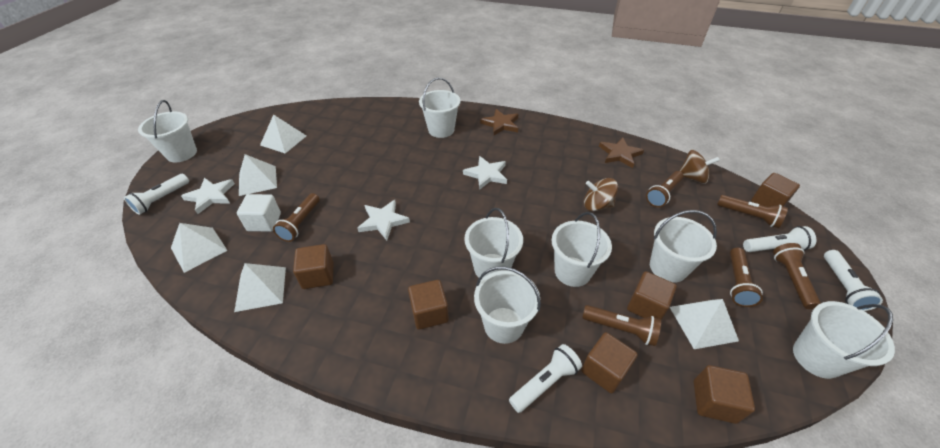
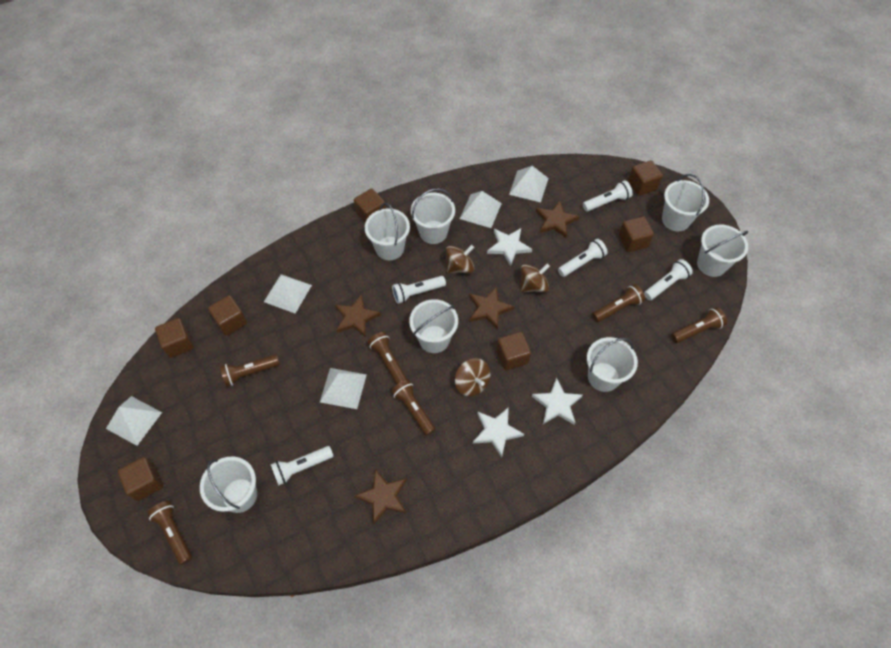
brown cube: [293,244,333,289] [408,280,449,330] [581,332,638,394] [627,271,677,320] [694,365,755,424] [751,173,800,207] = 6 -> [118,457,163,501] [155,318,194,358] [208,295,247,336] [354,188,386,222] [497,332,531,371] [619,216,654,252] [628,160,663,196] = 7
brown spinning top: [584,178,618,211] [679,150,720,184] = 2 -> [446,245,474,273] [455,358,490,396] [521,264,550,292] = 3
brown star: [480,109,518,135] [599,138,644,168] = 2 -> [335,294,381,338] [355,469,407,524] [469,286,514,330] [536,201,579,238] = 4
white cube: [237,194,281,232] = 1 -> none = 0
white flashlight: [124,174,189,215] [509,344,582,413] [743,226,816,252] [824,250,883,311] = 4 -> [270,446,333,486] [392,276,446,304] [558,239,608,277] [583,180,633,212] [644,259,693,300] = 5

